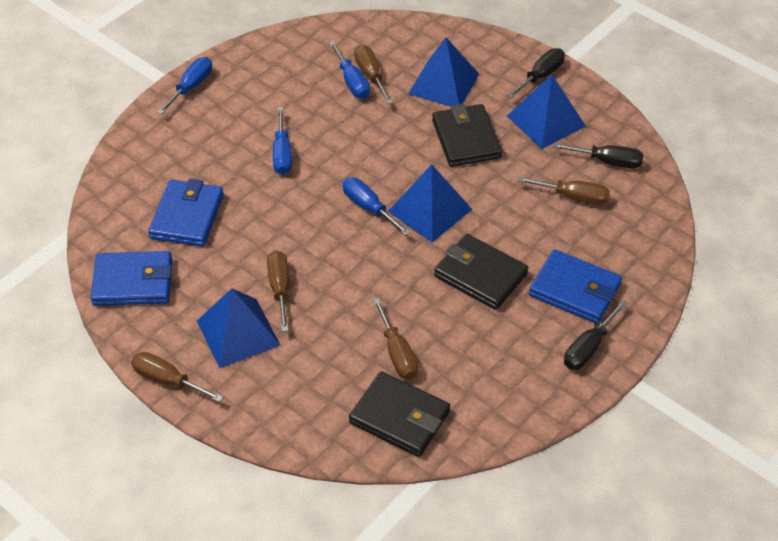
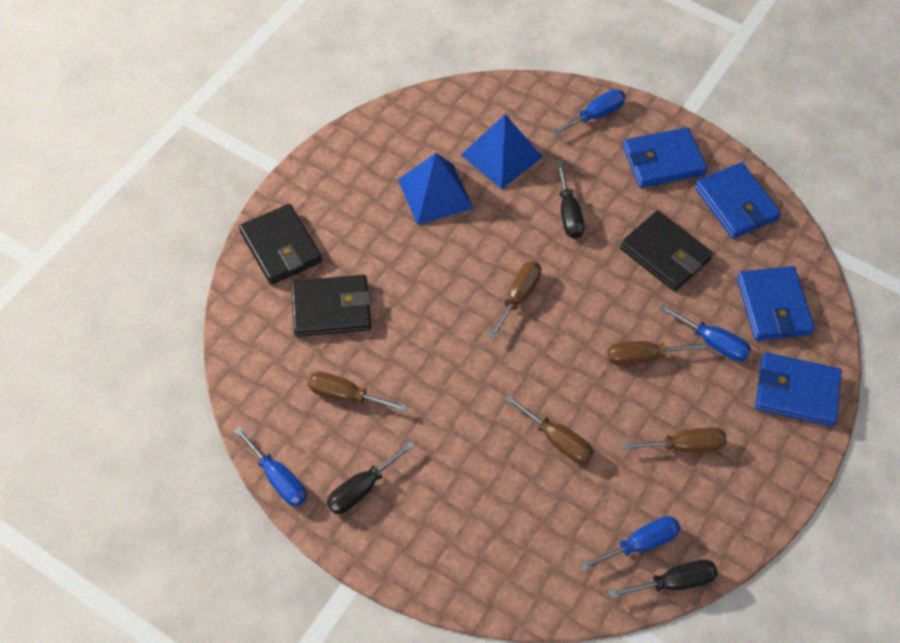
blue pyramid: [197,288,280,368] [388,164,472,243] [408,37,479,106] [507,75,586,149] = 4 -> [398,153,474,225] [461,114,542,189] = 2
blue wallet: [91,251,172,306] [148,179,224,247] [529,249,622,323] = 3 -> [623,127,707,188] [695,162,781,239] [737,266,815,341] [755,352,842,426] = 4

